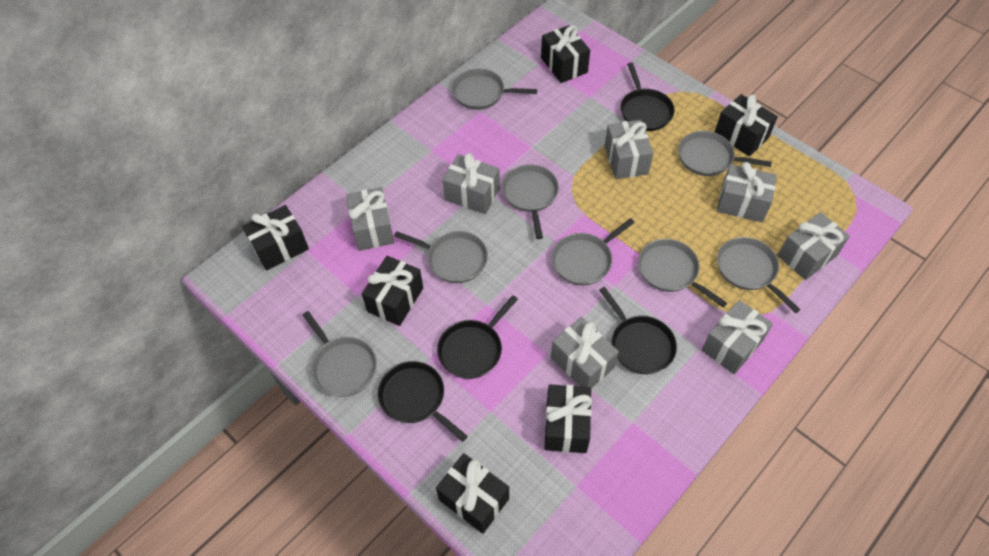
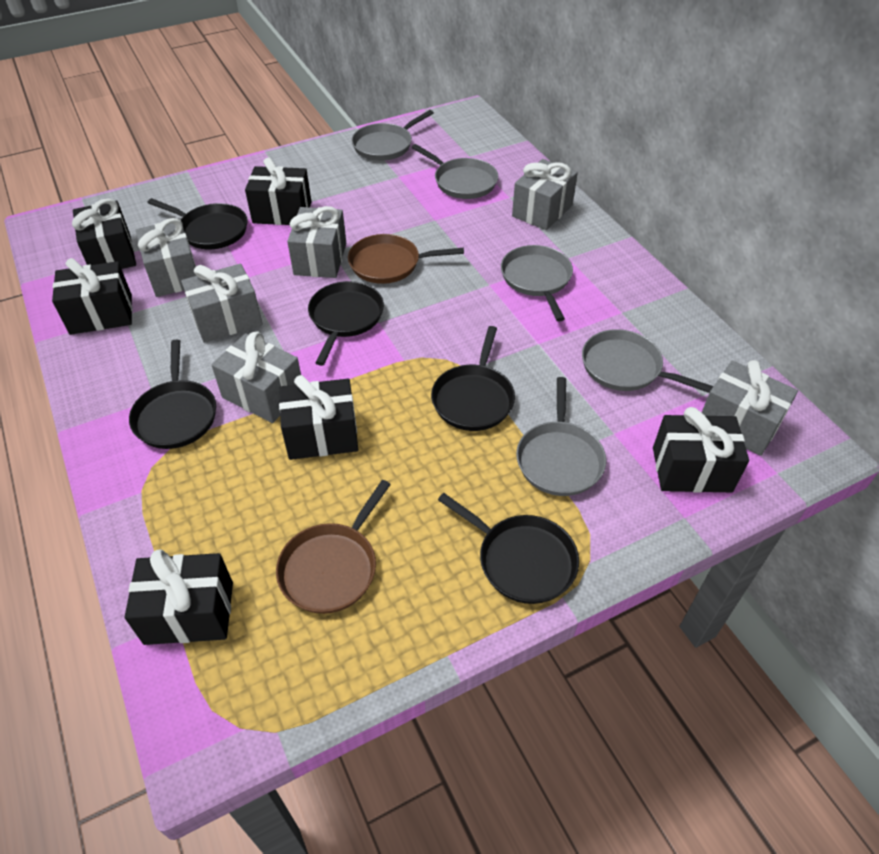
black pan: [378,361,468,442] [437,295,518,379] [599,287,677,374] [621,62,675,131] = 4 -> [129,340,216,449] [148,198,247,249] [308,281,384,366] [431,326,515,431] [438,493,579,604] = 5
brown pan: none = 0 -> [276,480,391,614] [348,234,464,284] = 2
grey gift: [346,187,394,251] [443,153,500,214] [551,317,619,388] [605,120,653,179] [702,300,773,374] [717,162,777,222] [778,212,850,280] = 7 -> [136,218,196,297] [181,264,263,343] [211,331,301,423] [287,206,346,278] [512,159,578,230] [702,360,798,456] = 6
grey pan: [303,311,377,397] [394,231,488,283] [452,69,537,110] [502,164,559,239] [552,218,635,285] [638,239,727,307] [678,131,772,176] [717,237,801,313] = 8 -> [351,110,434,161] [412,144,498,199] [501,245,573,322] [516,377,606,496] [582,329,713,393] = 5

